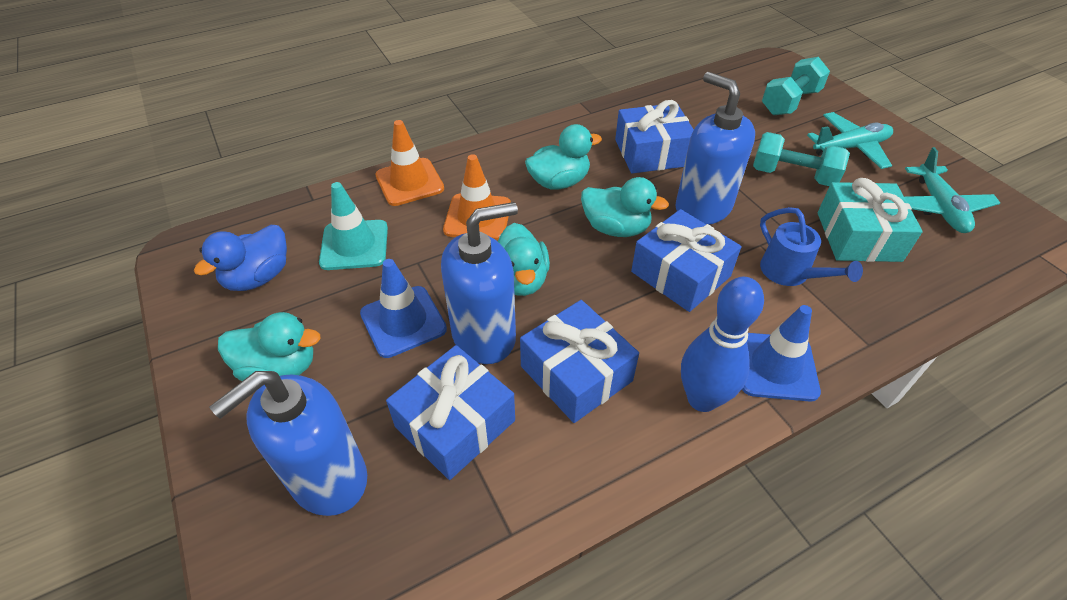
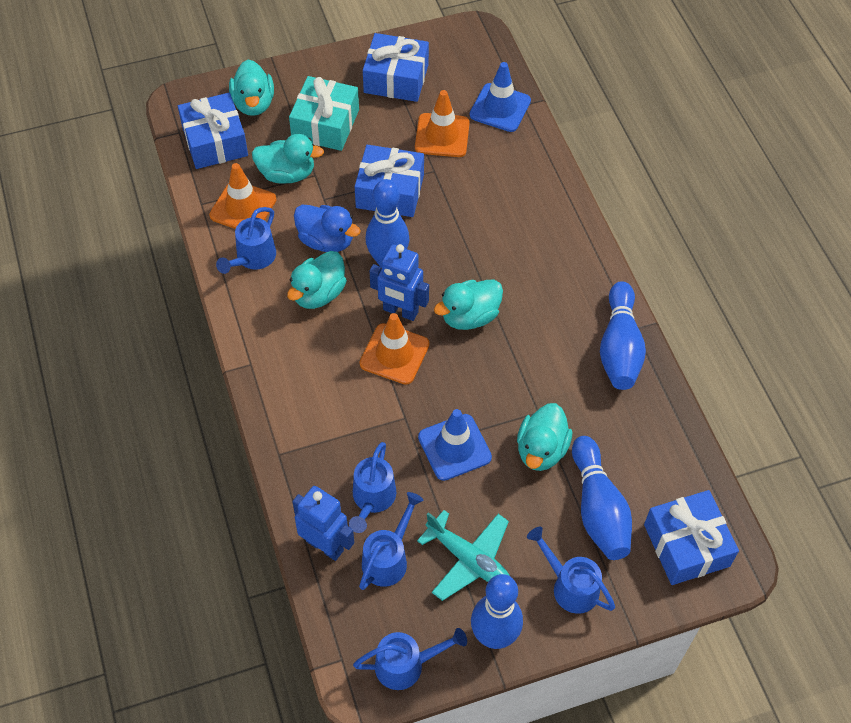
blue bowling pin: [681,277,764,412] = 1 -> [365,179,409,268] [471,574,523,649] [572,436,632,560] [600,281,646,390] = 4
blue robot: none = 0 -> [292,486,354,561] [370,244,429,321] = 2
blue soap dispenser: [209,371,367,516] [441,202,518,364] [675,72,755,225] = 3 -> none = 0
blue watering can: [760,207,863,286] = 1 -> [216,207,276,274] [349,442,396,533] [353,628,467,690] [359,492,424,590] [527,527,615,614] = 5
orange traffic cone: [375,120,444,206] [443,154,511,240] = 2 -> [209,163,276,229] [359,313,430,384] [415,90,470,157] = 3
turquoise duck: [218,312,320,381] [498,223,550,296] [525,124,602,190] [581,177,669,237] = 4 -> [229,60,274,116] [252,134,324,183] [287,251,347,309] [434,279,503,330] [517,403,572,471] = 5
turquoise dumbbell: [753,132,850,186] [762,57,830,115] = 2 -> none = 0
turquoise plane: [807,112,893,169] [904,147,1000,233] = 2 -> [417,510,510,601] = 1
turquoise traffic cone: [319,182,388,270] = 1 -> none = 0

